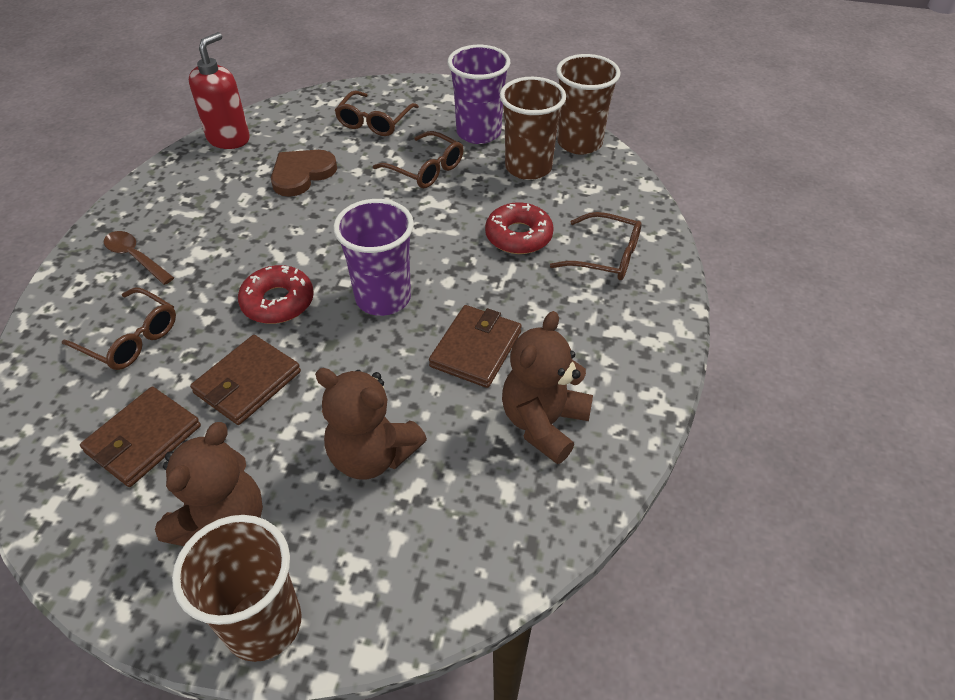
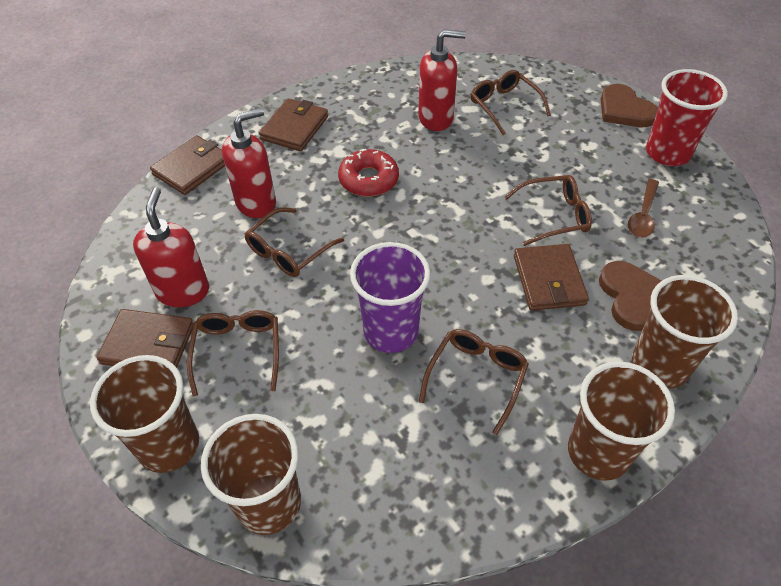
brown cup: [172,515,302,662] [500,77,566,180] [556,54,620,155] = 3 -> [90,355,199,473] [201,414,301,535] [568,361,675,481] [632,275,738,388] = 4
brown glasses: [62,288,176,370] [335,91,419,136] [373,131,464,188] [550,212,642,280] = 4 -> [187,310,279,396] [245,207,344,277] [419,329,529,435] [470,70,551,135] [504,175,592,246] = 5
brown heart: [271,150,337,197] = 1 -> [599,261,662,331] [600,84,658,127] = 2
brown teddy bear: [155,422,263,546] [315,368,427,480] [502,311,593,464] = 3 -> none = 0
brown wallet: [80,387,201,487] [190,335,301,425] [429,305,522,388] = 3 -> [97,309,194,368] [150,135,225,195] [259,98,328,151] [514,244,589,311] = 4
purple cup: [333,199,414,316] [448,45,510,144] = 2 -> [350,242,430,353] = 1
red cup: none = 0 -> [646,69,728,166] = 1
red donut: [238,265,314,324] [485,202,554,254] = 2 -> [338,149,399,197] = 1
red soap dispenser: [189,32,250,149] = 1 -> [133,187,209,307] [222,108,276,218] [418,29,466,131] = 3

